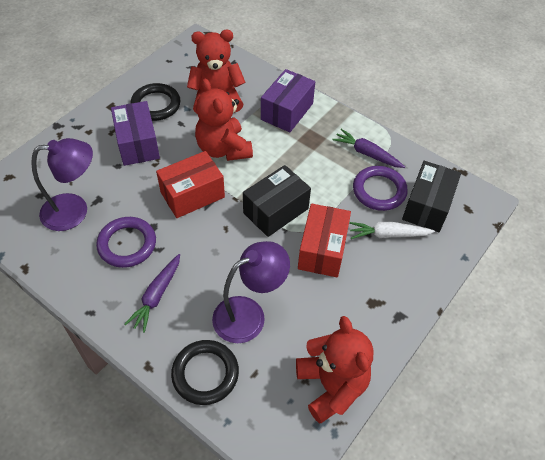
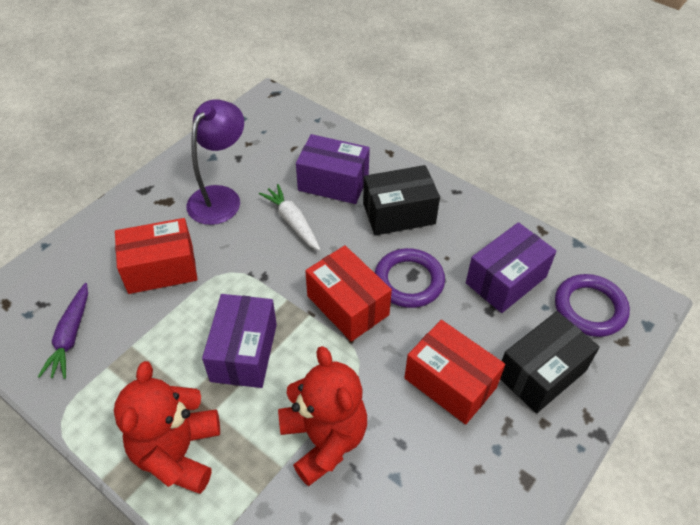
black ring: [130,83,180,121] [171,340,239,405] = 2 -> none = 0
purple box: [111,101,160,166] [261,69,315,132] = 2 -> [202,294,277,388] [296,134,370,204] [466,222,556,313] = 3
purple carrot: [125,254,180,333] [332,129,405,168] = 2 -> [38,283,88,379] = 1
purple lamp: [31,138,93,231] [212,241,290,343] = 2 -> [186,99,244,225] = 1
red box: [156,151,225,218] [298,204,351,277] = 2 -> [115,218,198,294] [305,245,392,342] [404,320,505,424] = 3
red teddy bear: [187,30,246,113] [195,79,253,161] [296,316,374,424] = 3 -> [114,361,220,494] [278,346,367,486] = 2

